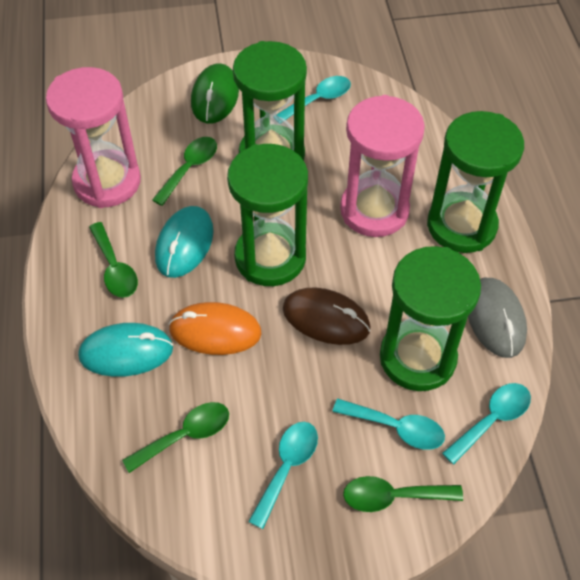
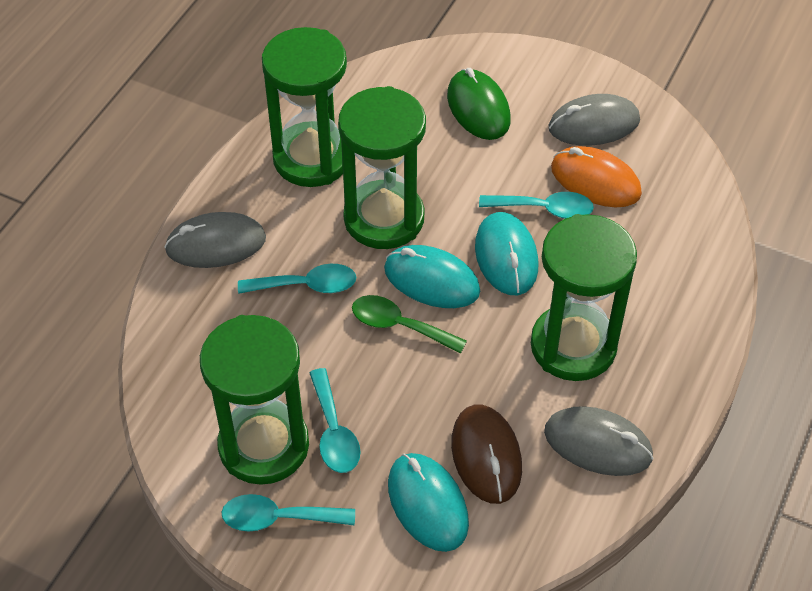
green spoon: [89,222,138,298] [122,402,229,473] [152,137,217,206] [343,476,463,512] = 4 -> [352,295,467,354] = 1
grey mouse: [468,278,527,358] = 1 -> [164,212,266,268] [544,406,654,476] [549,94,640,146] = 3
pink hourglass: [46,67,141,208] [340,95,425,237] = 2 -> none = 0
turquoise mouse: [78,323,173,377] [155,206,214,278] = 2 -> [384,245,480,308] [388,453,469,552] [475,212,538,295] = 3

